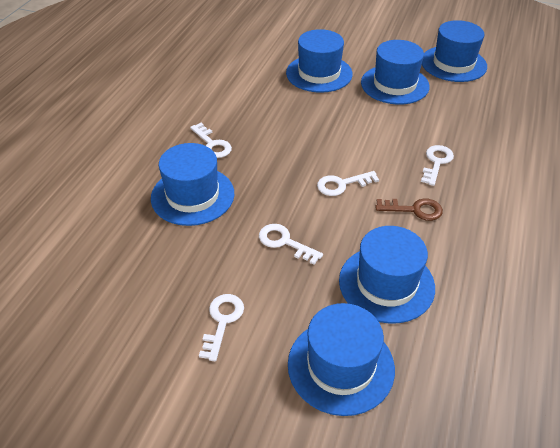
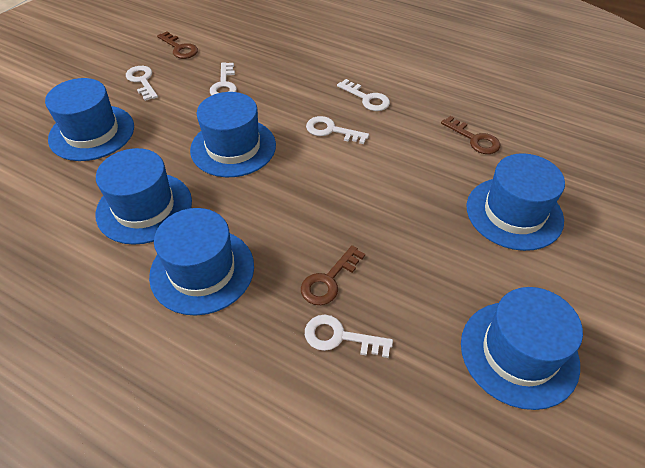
brown key: [375,198,443,221] = 1 -> [157,31,198,59] [301,245,365,305] [441,116,500,154] = 3

